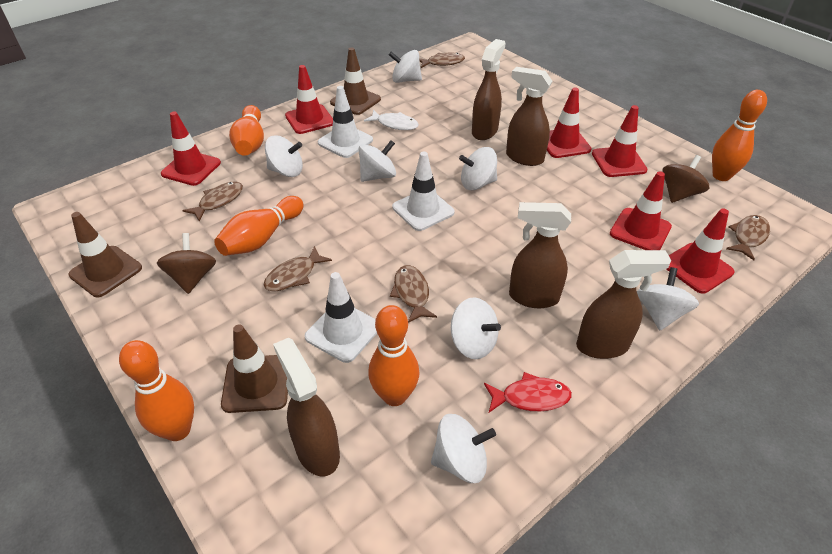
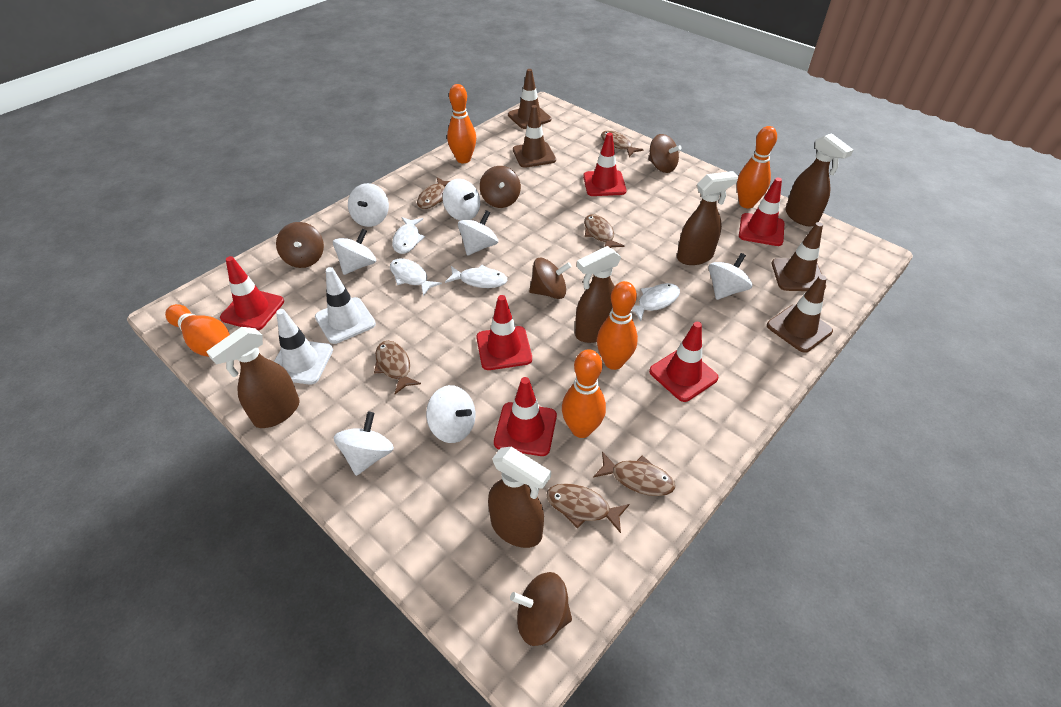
brown fish: [182,181,243,222] [264,246,332,291] [390,265,437,323] [419,53,465,68] [726,215,770,260] = 5 -> [374,341,421,394] [417,177,450,209] [547,483,629,533] [584,214,624,248] [593,452,675,496] [601,131,644,157] = 6
brown spinning top: [157,233,216,294] [662,155,709,203] = 2 -> [276,222,324,268] [480,166,521,208] [510,572,572,646] [529,257,572,299] [648,134,681,173] = 5
brown traffic cone: [68,212,142,297] [221,325,288,413] [330,47,381,115] = 3 -> [508,69,551,129] [513,105,556,168] [767,275,833,353] [772,222,826,291] = 4
red fish: [484,372,572,413] = 1 -> none = 0
white fish: [364,110,419,130] = 1 -> [390,258,442,296] [392,217,425,254] [445,265,508,288] [632,283,680,321] = 4
white traffic cone: [305,272,377,363] [318,86,373,158] [392,152,455,231] = 3 -> [274,309,333,385] [315,267,376,344] = 2

